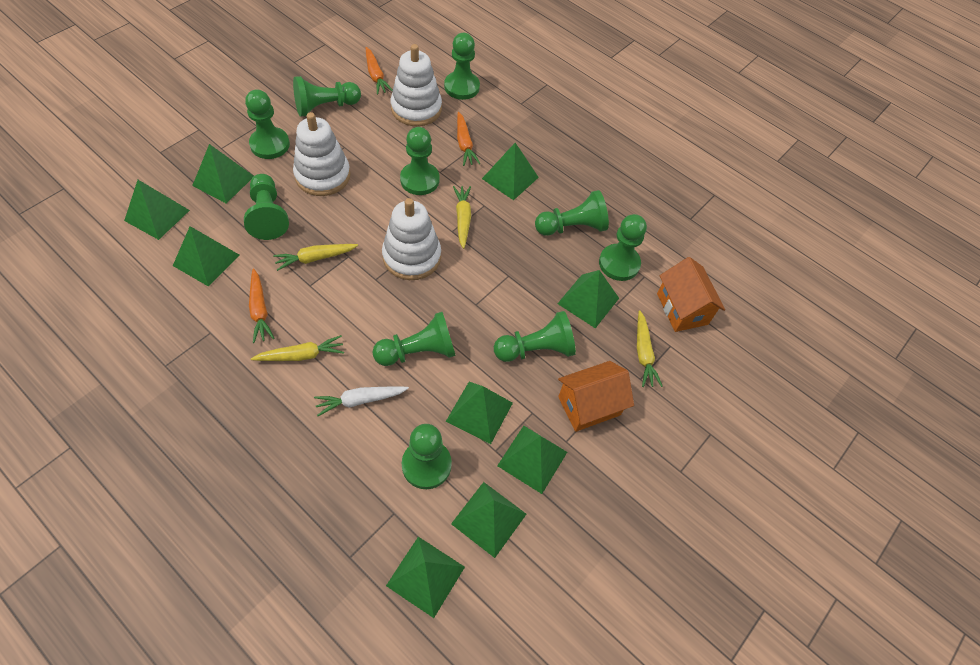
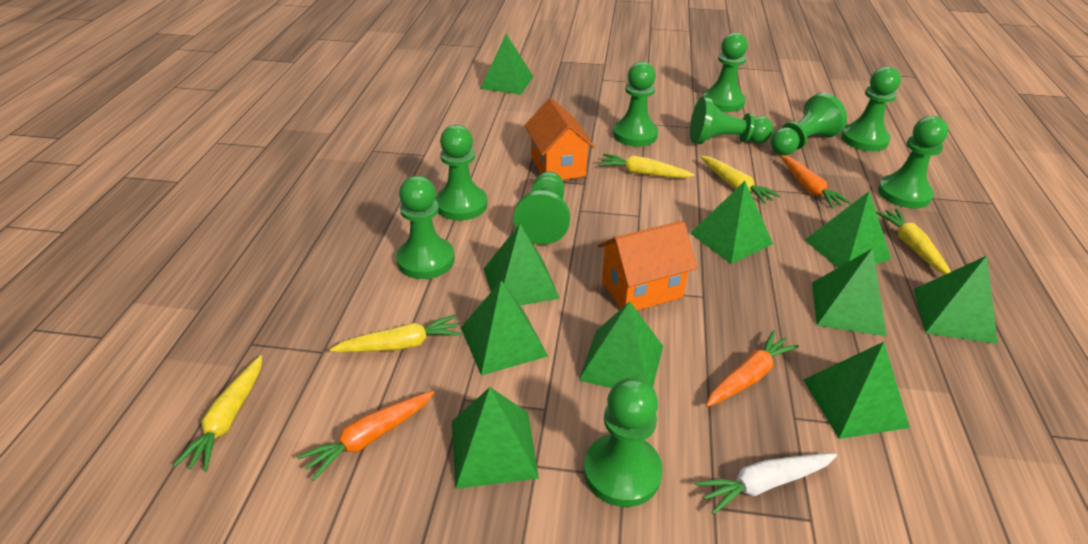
green pyramid: [124,180,190,240] [173,226,239,287] [192,144,254,204] [386,537,465,618] [446,382,513,444] [451,482,526,558] [482,143,539,200] [497,426,567,494] [557,270,619,328] = 9 -> [452,387,539,489] [461,280,548,375] [480,34,533,95] [484,224,559,306] [579,301,663,388] [690,181,773,264] [803,342,910,439] [805,191,891,268] [812,248,887,336] [913,256,998,344] = 10
white stacking toy: [293,112,350,196] [382,198,441,280] [390,44,442,126] = 3 -> none = 0
yellow carrot: [251,335,344,361] [273,244,358,271] [453,186,471,249] [637,310,663,387] = 4 -> [173,355,262,472] [330,314,462,352] [599,154,695,178] [700,156,781,204] [876,209,951,274] = 5

